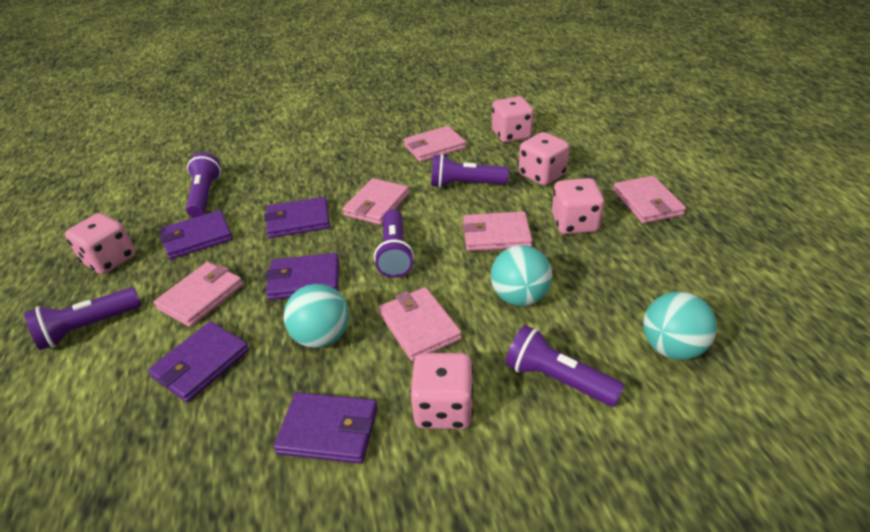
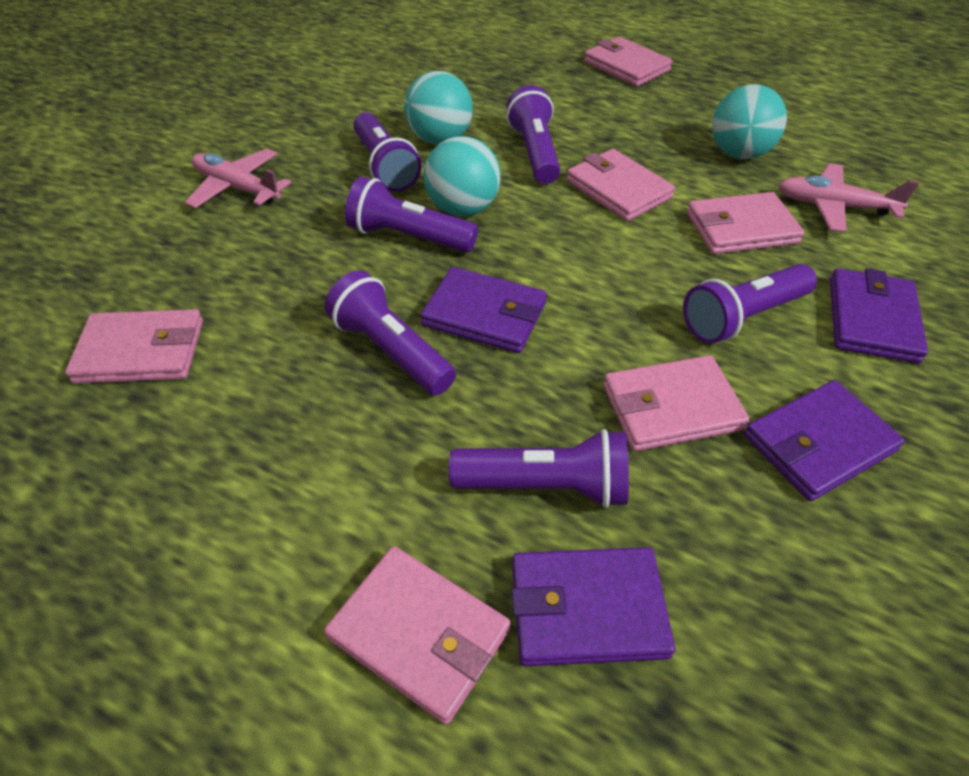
pink dice: [65,213,135,274] [410,353,473,429] [492,96,534,143] [519,132,570,185] [552,178,604,234] = 5 -> none = 0
pink plane: none = 0 -> [185,149,291,208] [778,163,919,233] = 2
purple flashlight: [24,287,141,350] [186,152,221,218] [374,209,414,278] [431,154,509,188] [505,325,625,407] = 5 -> [325,270,456,395] [345,176,478,253] [353,112,421,192] [449,429,629,508] [506,85,560,184] [683,264,817,344] = 6
purple wallet: [148,321,249,402] [160,210,232,259] [264,197,330,238] [265,253,339,300] [274,392,378,464] = 5 -> [420,267,547,353] [512,547,675,666] [744,380,905,501] [830,268,928,363] = 4

